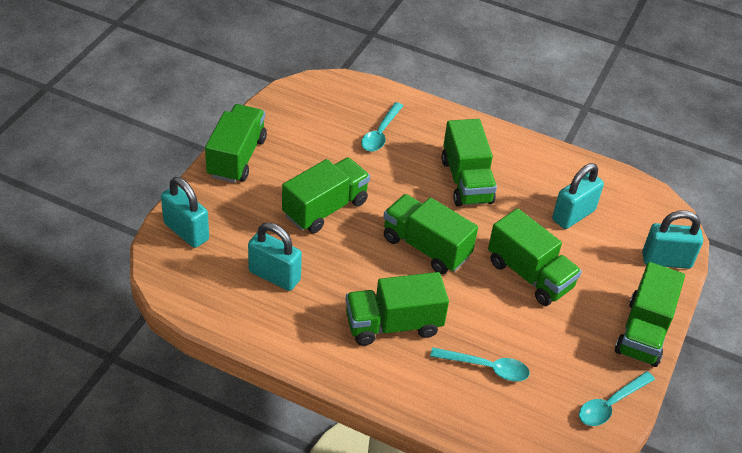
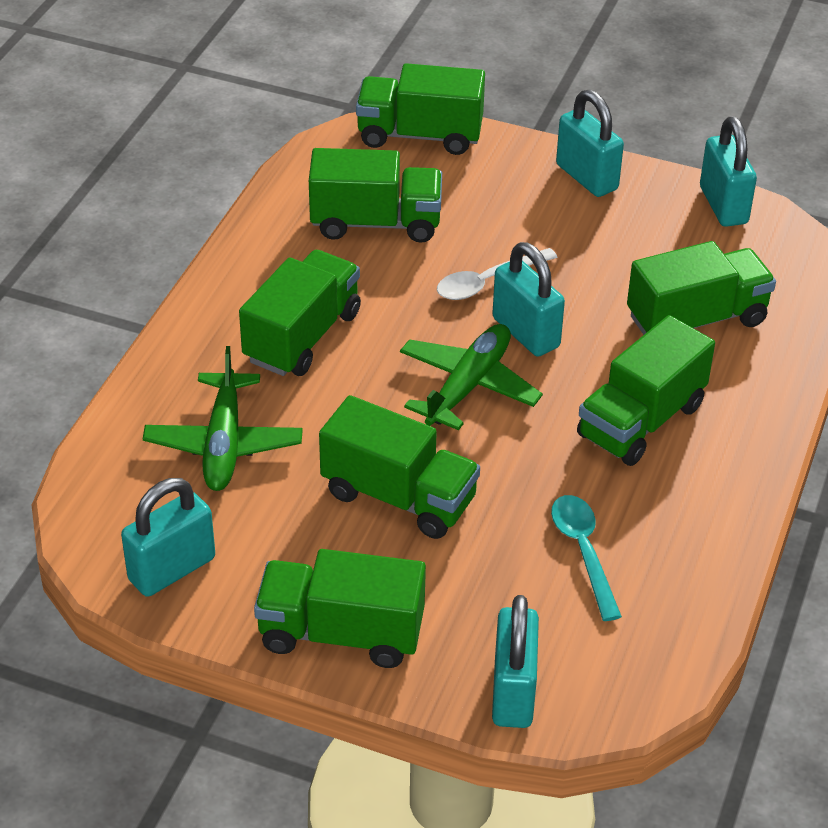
green plane: none = 0 -> [143,346,303,491] [400,324,543,430] = 2
turquoise padlock: [161,177,209,248] [248,223,302,291] [552,163,604,229] [642,210,703,269] = 4 -> [121,478,215,597] [492,242,565,357] [492,595,539,728] [556,90,624,197] [700,116,757,227] = 5
turquoise spoon: [361,102,403,152] [430,347,530,381] [579,371,655,426] = 3 -> [551,495,622,621] = 1
white spoon: none = 0 -> [437,248,558,300] = 1

